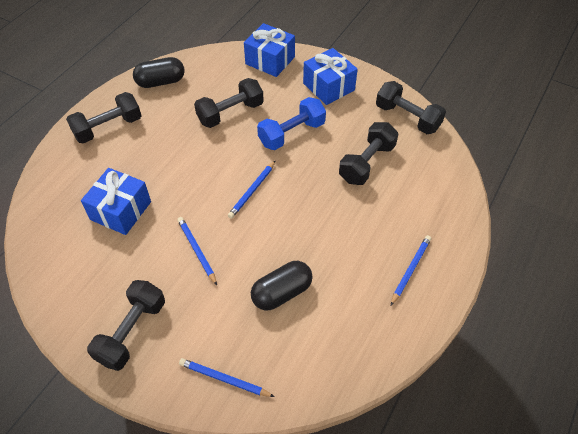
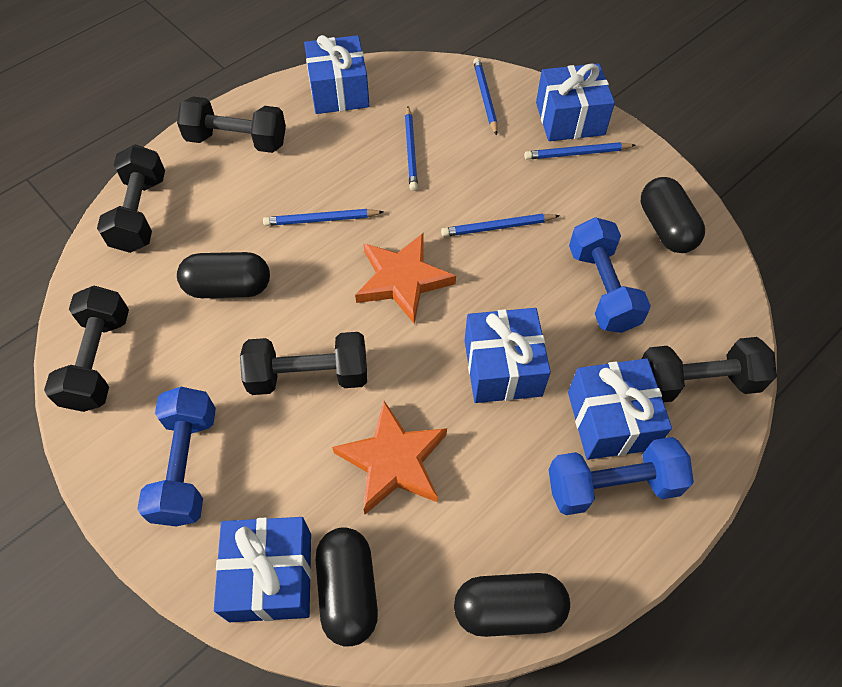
black capsule: [133,57,185,88] [251,261,313,311] = 2 -> [177,252,270,298] [316,527,378,647] [454,573,570,637] [641,177,705,253] = 4
blue dumbbell: [257,97,326,150] = 1 -> [137,387,216,526] [549,437,694,515] [569,217,651,333] = 3
blue gift: [81,168,151,235] [244,23,295,77] [303,48,358,105] = 3 -> [214,517,311,622] [304,35,370,114] [465,308,551,403] [536,63,615,141] [568,358,672,460] = 5
blue pencil: [177,217,217,285] [179,358,275,397] [228,160,276,219] [391,235,431,305] = 4 -> [263,209,383,226] [405,106,418,191] [441,214,560,237] [473,58,498,136] [524,142,636,160] = 5
orange star: none = 0 -> [332,401,447,514] [355,233,456,324] = 2

